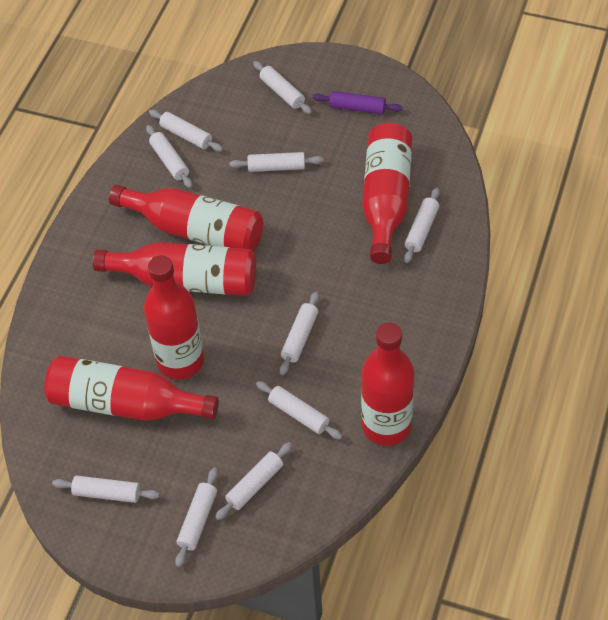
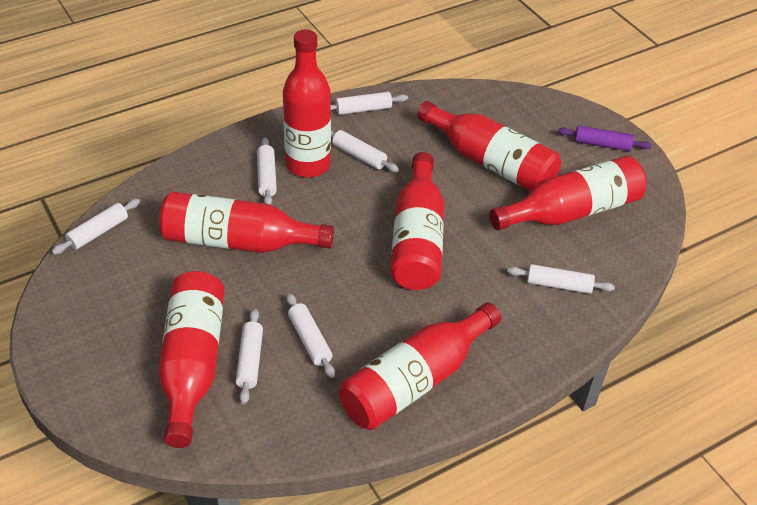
red bottle: [44,356,219,421] [93,242,256,296] [109,185,263,252] [144,255,204,380] [361,323,415,446] [362,123,412,264] = 6 -> [158,271,224,448] [159,192,334,253] [283,29,331,178] [339,302,501,430] [390,152,444,290] [417,101,561,191] [489,156,647,230] = 7
white rolling pin: [52,475,160,503] [146,125,192,188] [149,110,223,152] [175,467,218,567] [215,442,292,520] [229,152,323,172] [253,61,312,114] [256,381,342,439] [280,291,319,375] [404,188,440,263] = 10 -> [52,199,140,255] [235,309,263,404] [257,137,277,205] [286,293,335,378] [331,92,408,115] [331,130,399,172] [507,264,615,294] = 7

